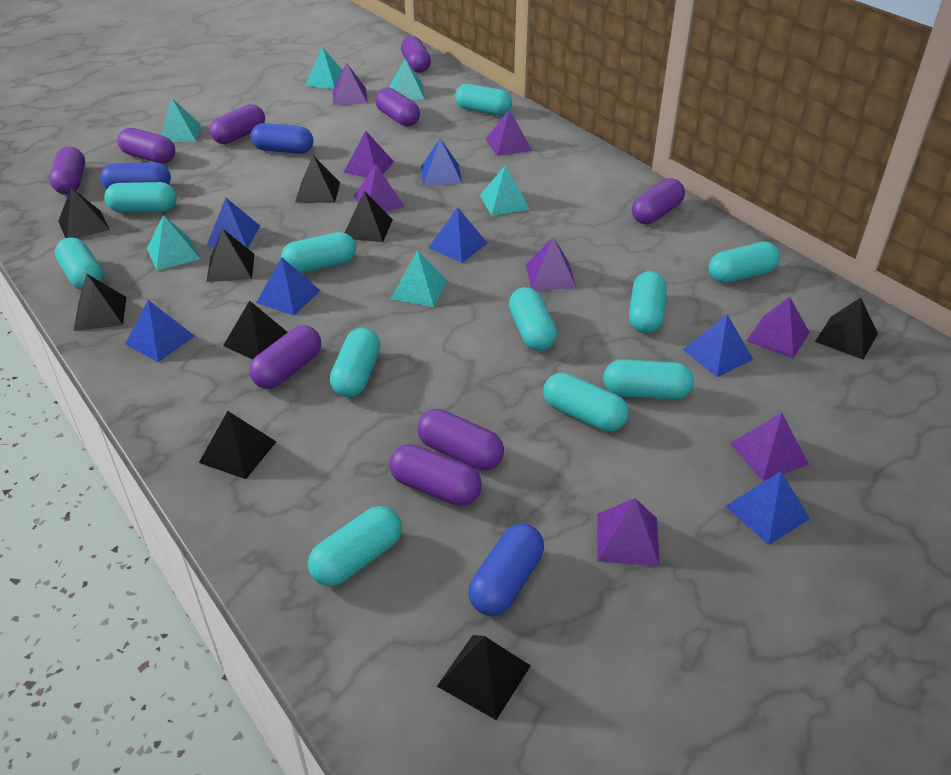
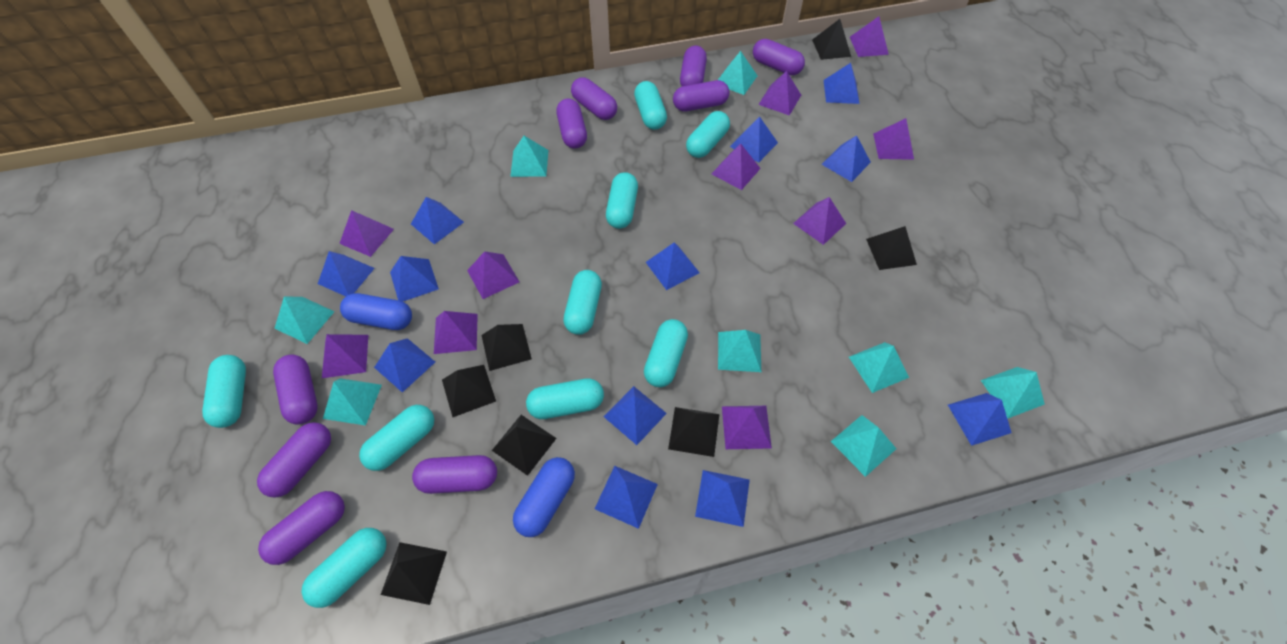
black pyramid: [58,188,110,239] [74,274,126,331] [199,411,276,479] [206,228,254,282] [223,300,288,359] [295,155,340,203] [345,191,393,242] [437,635,531,720] [815,297,878,359] = 9 -> [381,542,447,605] [442,365,496,417] [481,324,532,371] [492,415,557,476] [668,407,719,457] [812,19,851,60] [866,226,917,270] = 7
blue capsule: [100,162,171,189] [251,123,313,154] [468,524,544,616] = 3 -> [340,293,412,330] [513,457,575,537] = 2
blue pyramid: [125,300,195,362] [206,198,260,248] [256,257,320,315] [421,138,462,186] [428,207,488,263] [683,314,753,377] [725,471,810,545] = 7 -> [318,251,375,296] [374,338,435,392] [390,256,439,302] [411,197,464,244] [595,466,658,529] [604,386,667,445] [646,243,700,290] [695,470,750,527] [730,116,778,163] [821,135,871,182] [824,63,860,104] [948,393,1012,446] = 12
purple pyramid: [333,62,367,105] [343,131,394,177] [354,164,405,212] [486,109,532,156] [526,237,576,290] [597,498,660,566] [730,413,809,481] [747,296,810,358] = 8 -> [322,334,368,378] [339,210,394,257] [434,311,478,354] [467,251,519,299] [712,144,761,190] [722,406,772,449] [758,71,801,116] [793,197,846,245] [850,17,889,57] [873,118,914,160] = 10
turquoise capsule: [55,237,104,290] [104,182,177,213] [281,232,356,273] [308,506,402,586] [330,328,380,397] [455,84,512,115] [509,287,557,351] [543,372,629,432] [603,359,694,400] [629,271,667,333] [709,241,780,283] = 11 -> [202,355,246,428] [302,528,386,608] [359,405,434,471] [526,378,604,419] [563,270,602,335] [606,172,638,229] [634,81,667,130] [644,319,688,387] [686,111,730,158] = 9
turquoise pyramid: [147,215,200,271] [161,98,201,142] [305,47,342,89] [390,59,425,100] [391,250,448,307] [480,165,530,216] = 6 -> [274,297,335,344] [323,378,382,426] [510,136,548,177] [718,51,757,95] [718,330,761,372] [831,415,896,477] [849,342,909,393] [981,367,1045,419] = 8

